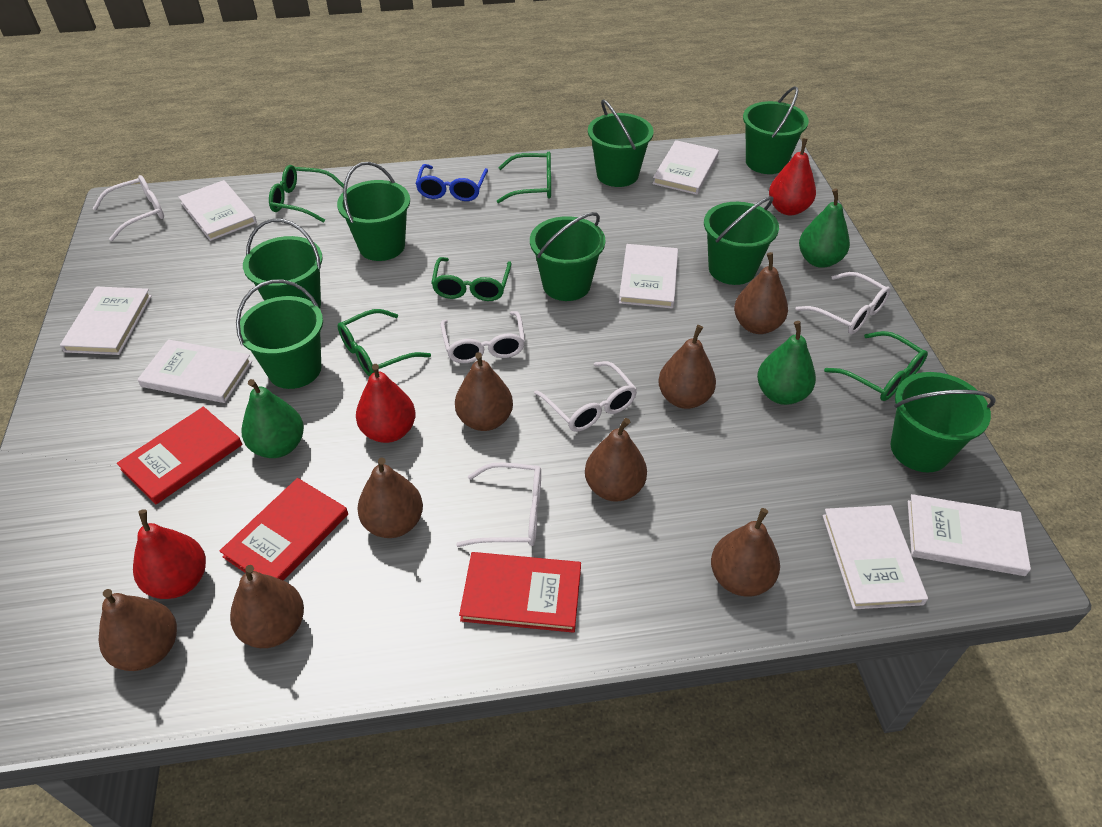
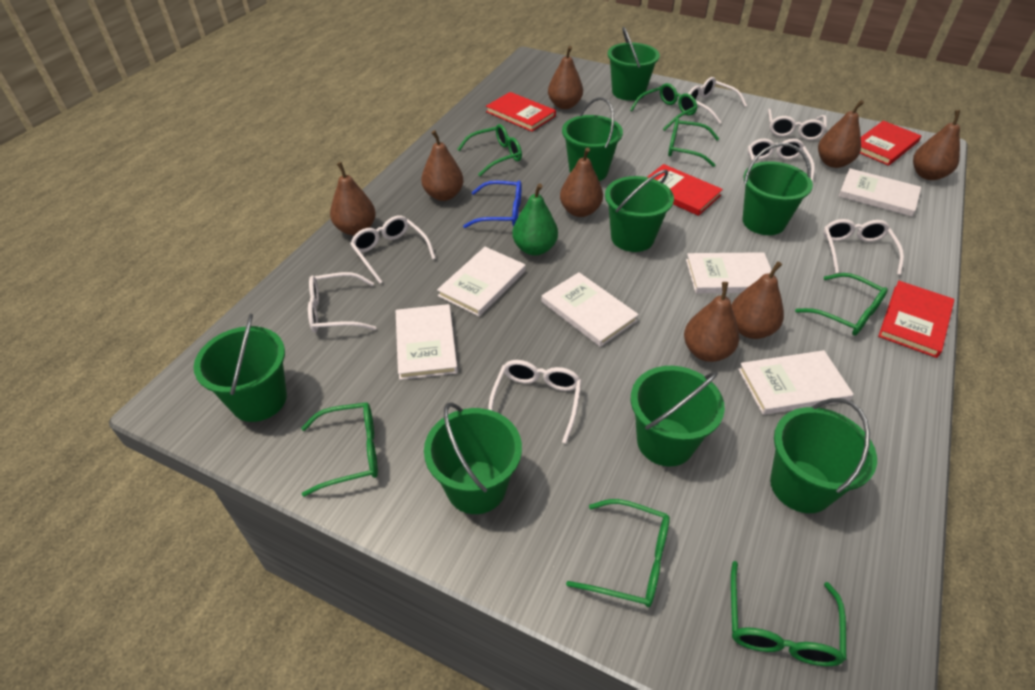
green glasses: [269,165,344,223] [338,309,431,377] [431,257,512,301] [497,152,551,203] [824,331,928,401] = 5 -> [301,402,378,497] [457,124,522,176] [566,499,670,607] [630,83,698,131] [668,118,719,167] [731,561,846,666] [795,273,888,336] = 7
green pear: [241,379,304,458] [757,321,816,405] [799,188,850,268] = 3 -> [512,183,558,256] = 1
red book: [117,407,242,504] [220,478,348,581] [459,552,581,633] = 3 -> [486,92,556,132] [647,164,723,216] [860,121,921,166] [878,281,954,358] = 4
red pear: [133,509,206,599] [356,364,416,443] [769,138,816,215] = 3 -> none = 0
white book: [60,287,152,355] [137,339,252,403] [179,180,257,241] [619,244,678,309] [652,140,719,195] [822,505,928,609] [908,494,1031,576] = 7 -> [395,304,458,380] [437,247,526,317] [542,272,639,347] [686,252,772,293] [738,350,854,415] [839,168,921,217] = 6
white glasses: [93,175,164,241] [441,311,525,363] [456,462,541,547] [534,361,637,432] [795,272,890,334] = 5 -> [308,272,376,333] [350,216,436,284] [488,360,582,443] [688,77,747,124] [748,138,815,183] [768,109,827,140] [823,219,904,275] = 7

